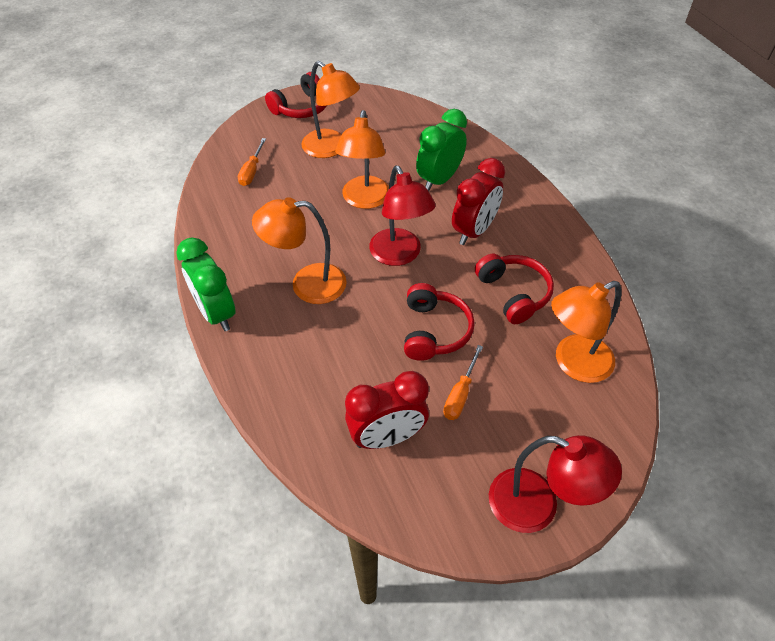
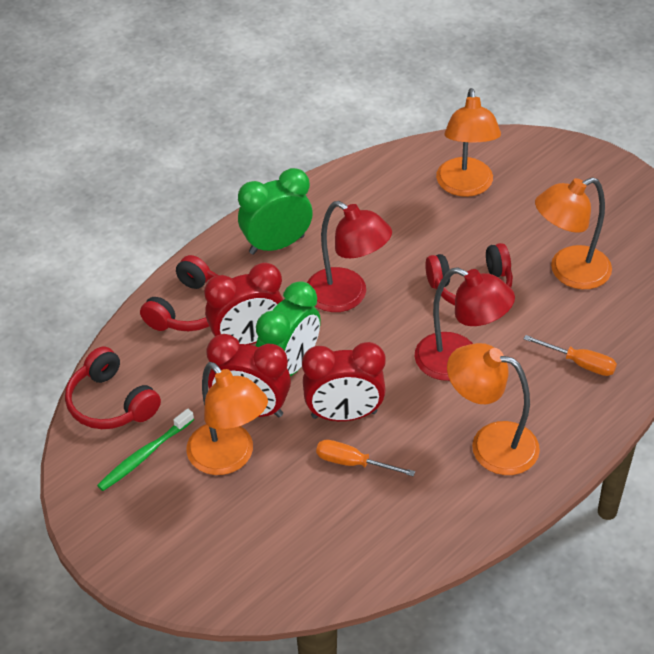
green toothbrush: none = 0 -> [97,408,194,491] = 1
red clock: [345,371,429,449] [452,158,505,245] = 2 -> [204,263,283,345] [206,334,291,417] [302,342,386,421] = 3

